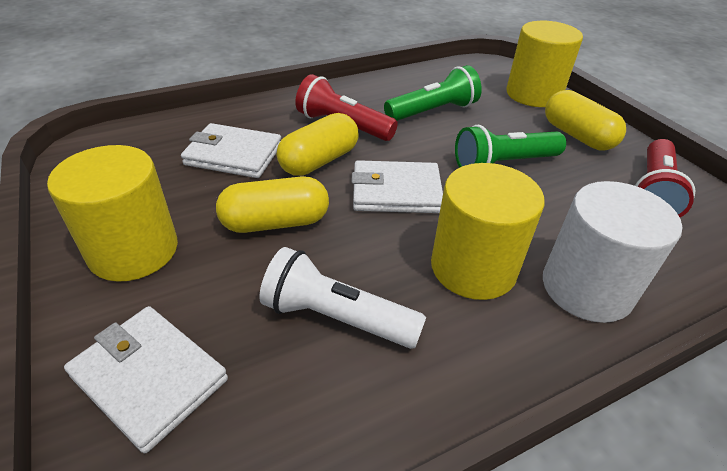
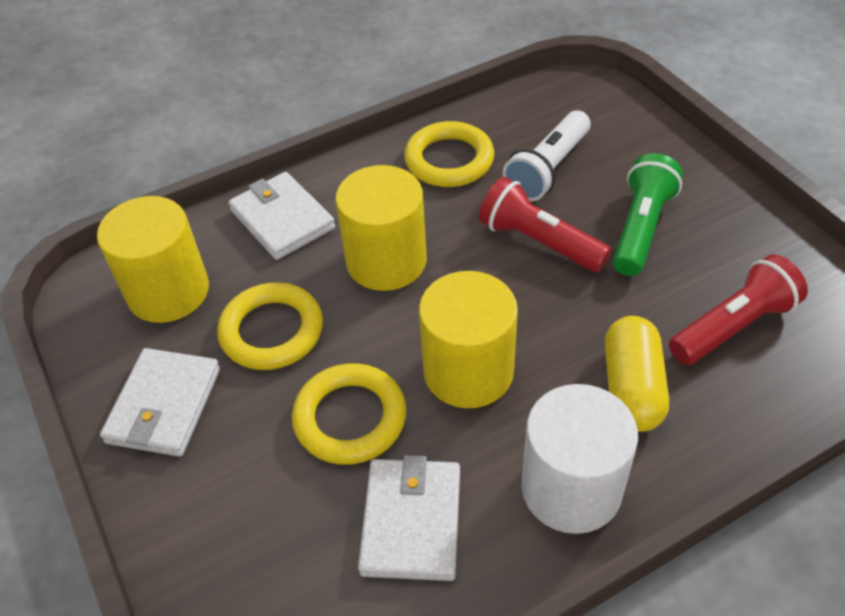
green flashlight: [384,65,482,121] [455,125,566,168] = 2 -> [613,153,683,276] = 1
yellow capsule: [216,176,329,233] [277,113,359,176] [545,90,626,151] = 3 -> [605,316,669,432] = 1
yellow ring: none = 0 -> [217,282,323,370] [292,363,406,465] [404,121,494,187] = 3

